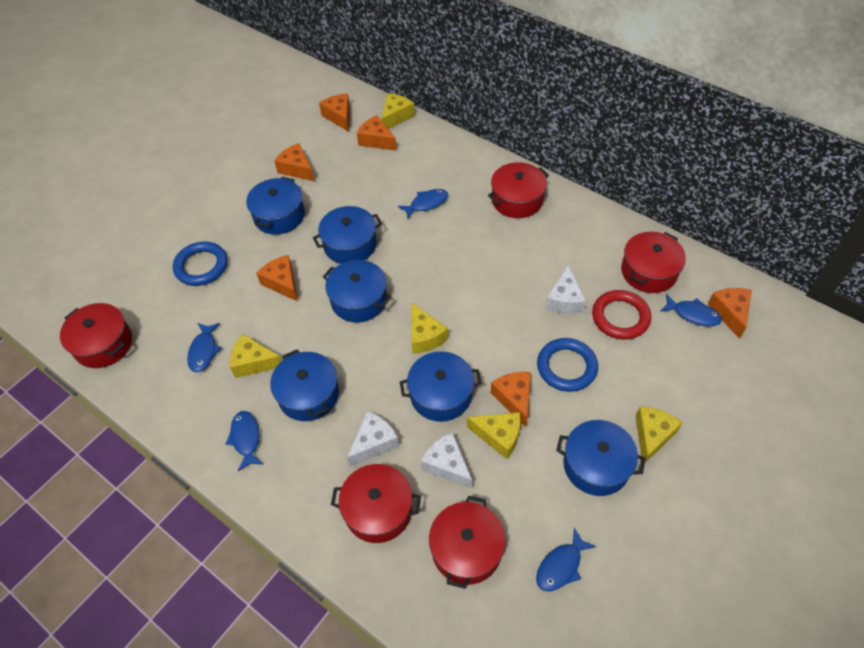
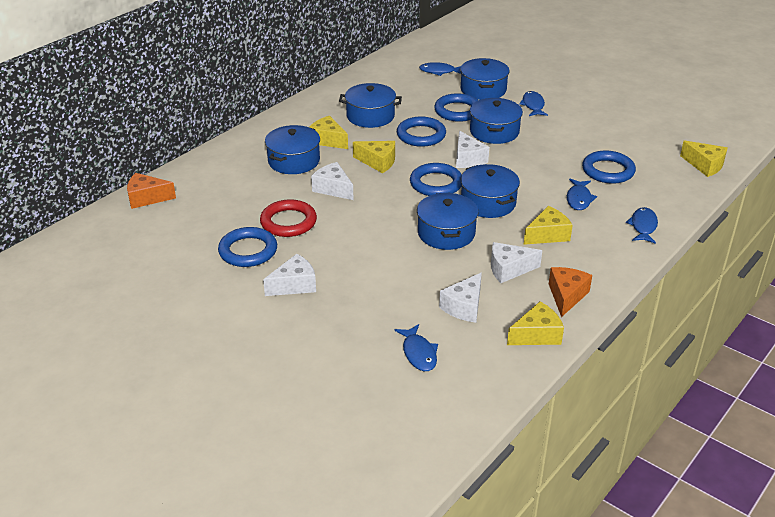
blue ring: [173,241,227,286] [537,338,598,392] = 2 -> [218,227,277,267] [397,116,446,147] [410,163,462,196] [434,93,478,122] [582,151,636,184] = 5
orange cheese: [256,255,298,302] [274,143,314,181] [319,93,350,132] [357,115,397,151] [491,372,531,428] [708,288,752,339] = 6 -> [127,173,176,209] [549,267,592,317] = 2
red pot: [60,303,132,368] [331,464,421,543] [429,496,506,589] [488,162,549,218] [621,232,686,293] = 5 -> none = 0
white cheese: [347,411,399,467] [421,432,472,489] [545,265,586,314] = 3 -> [263,254,316,296] [311,162,354,200] [439,272,482,323] [456,131,489,168] [491,242,542,283] = 5

